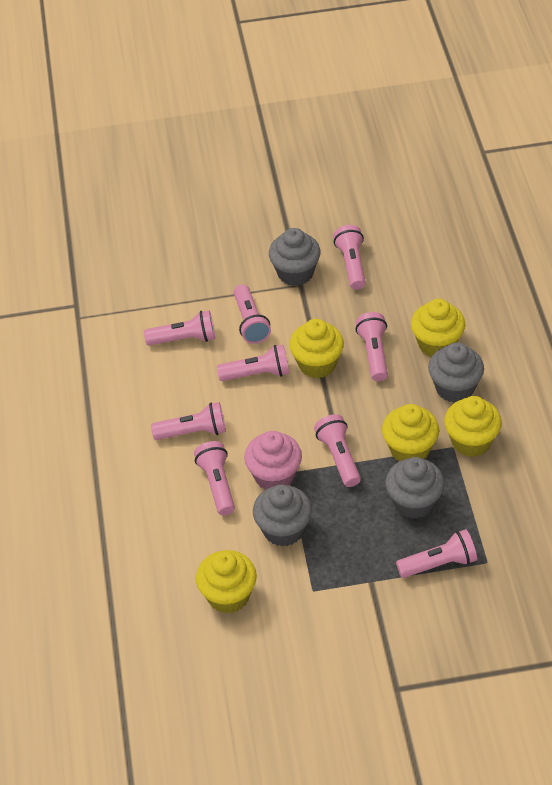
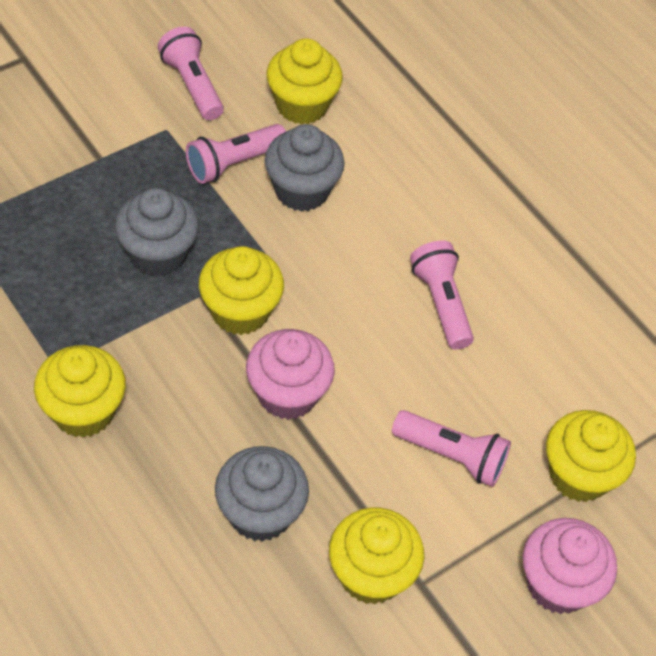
grey cupcake: [253,485,312,546] [269,228,321,286] [386,457,444,519] [428,342,484,403] = 4 -> [115,188,199,277] [215,446,309,542] [265,124,345,212] = 3
pink cupcake: [244,431,302,490] = 1 -> [246,329,335,420] [523,518,617,614] = 2
pink flashlight: [144,310,215,345] [151,402,226,440] [194,441,235,515] [217,345,290,381] [234,284,271,344] [314,414,361,487] [334,225,366,290] [355,312,388,381] [396,529,477,578] = 9 -> [158,27,224,120] [186,124,286,184] [392,410,511,487] [410,241,474,350] = 4

